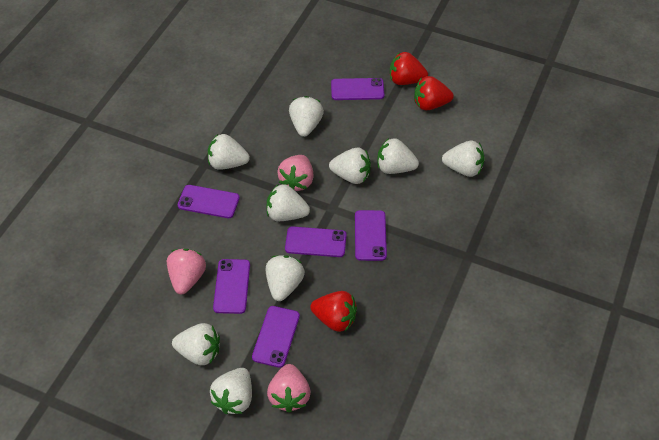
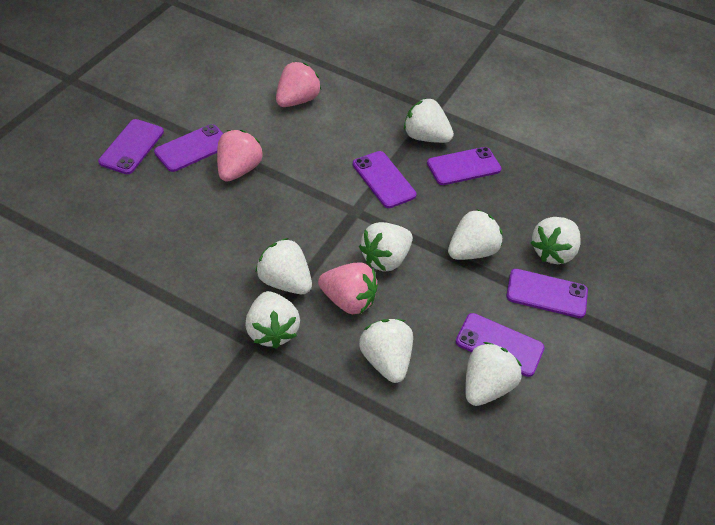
red strawberry: [310,291,357,332] [390,52,428,85] [414,76,454,110] = 3 -> none = 0
white strawberry: [172,323,220,365] [208,134,250,170] [210,368,252,414] [266,255,305,301] [267,185,310,221] [289,96,324,137] [329,148,371,184] [378,138,419,174] [442,141,485,177] = 9 -> [245,291,300,349] [256,238,312,294] [359,222,413,271] [359,319,413,383] [404,98,454,143] [448,209,502,260] [465,342,522,406] [531,217,581,264] = 8

